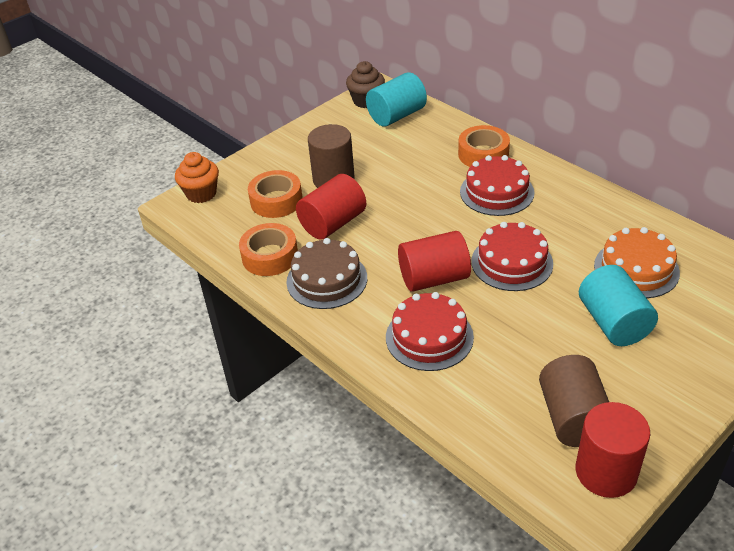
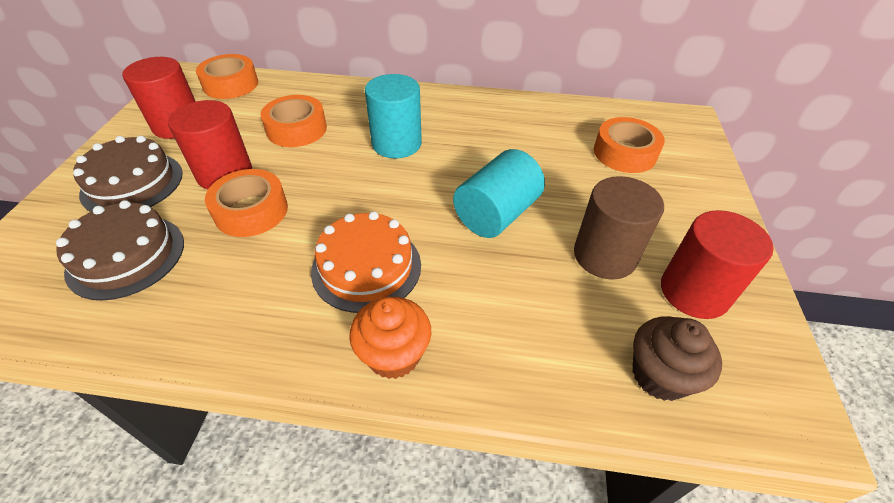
brown cake: [286,238,367,309] = 1 -> [56,200,184,300] [73,136,183,212] = 2
brown cylinder: [308,124,355,188] [539,355,609,447] = 2 -> [574,176,664,280] = 1
orange tape: [239,223,298,276] [248,170,303,218] [458,125,510,167] = 3 -> [196,54,258,99] [205,169,288,237] [261,95,327,147] [594,117,665,173] = 4
red cake: [386,292,474,371] [460,155,534,216] [471,222,553,291] = 3 -> none = 0

